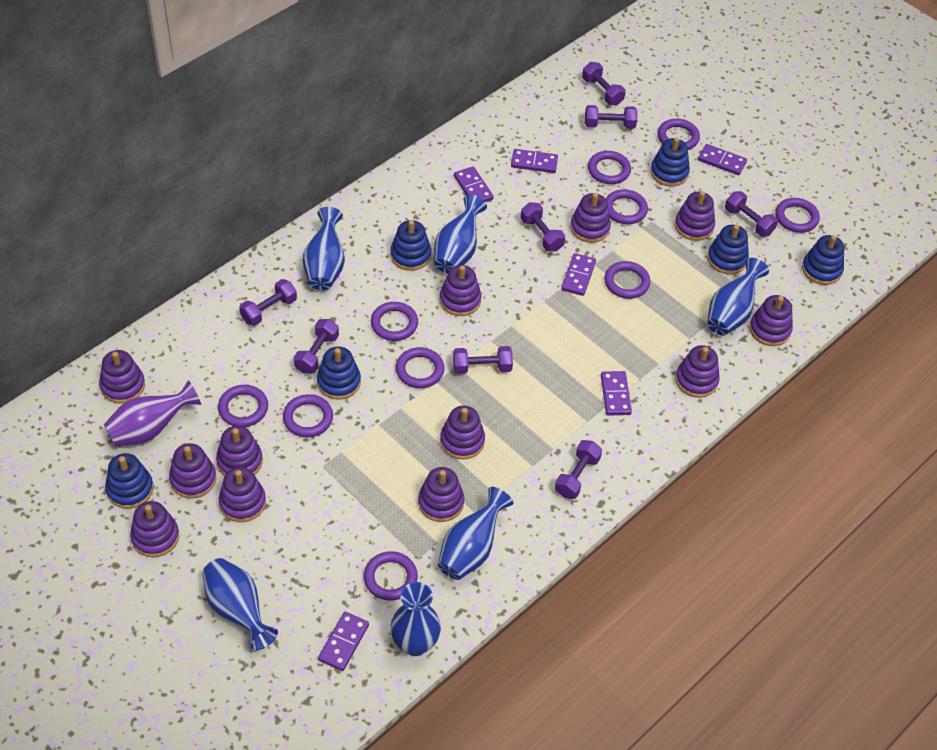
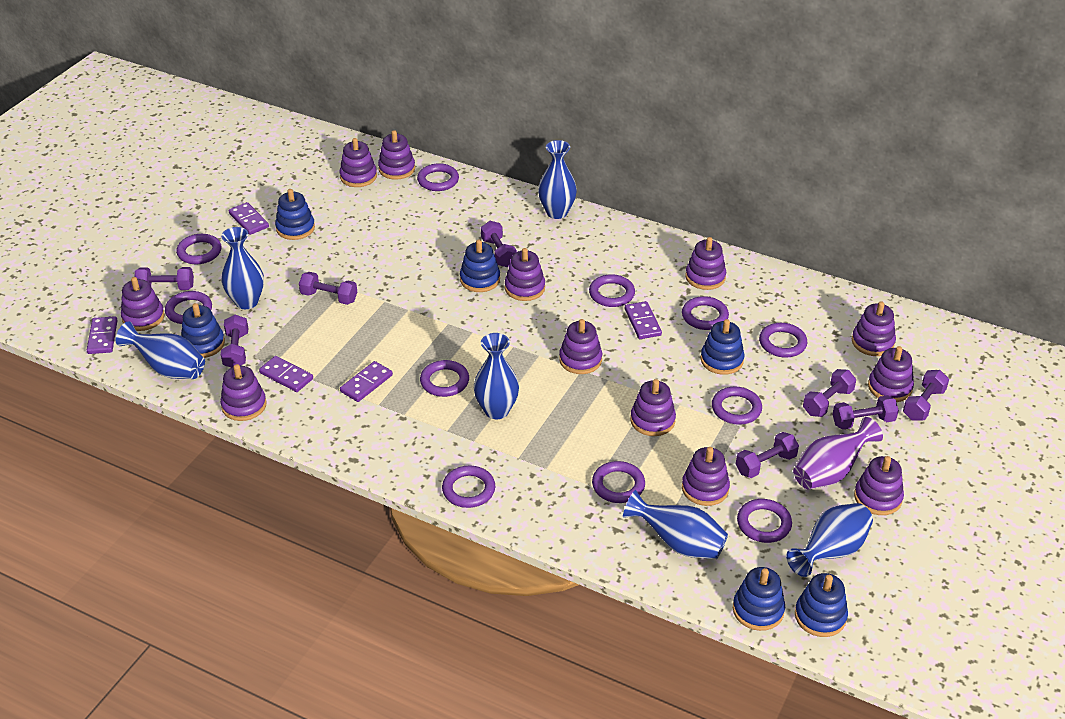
purple domino: [318,612,369,671] [454,166,494,202] [511,149,558,173] [561,253,596,296] [601,371,632,416] [698,144,747,175] = 6 -> [87,316,118,354] [229,202,269,235] [259,356,313,392] [340,361,393,402] [625,301,662,339] = 5
purple ring: [218,385,268,427] [283,394,333,437] [364,551,418,601] [371,302,418,341] [396,347,444,388] [588,151,631,184] [604,261,651,299] [606,189,648,224] [657,119,700,150] [775,198,820,233] = 10 -> [165,291,212,324] [176,234,221,264] [417,163,459,191] [420,360,469,397] [442,466,495,508] [589,274,635,307] [592,461,645,503] [682,296,729,330] [712,387,762,425] [737,499,792,543] [759,323,807,358] = 11

